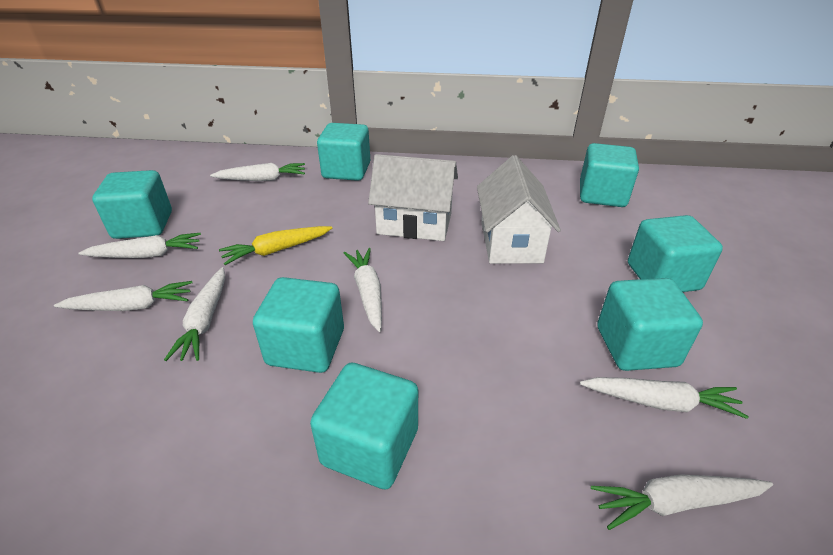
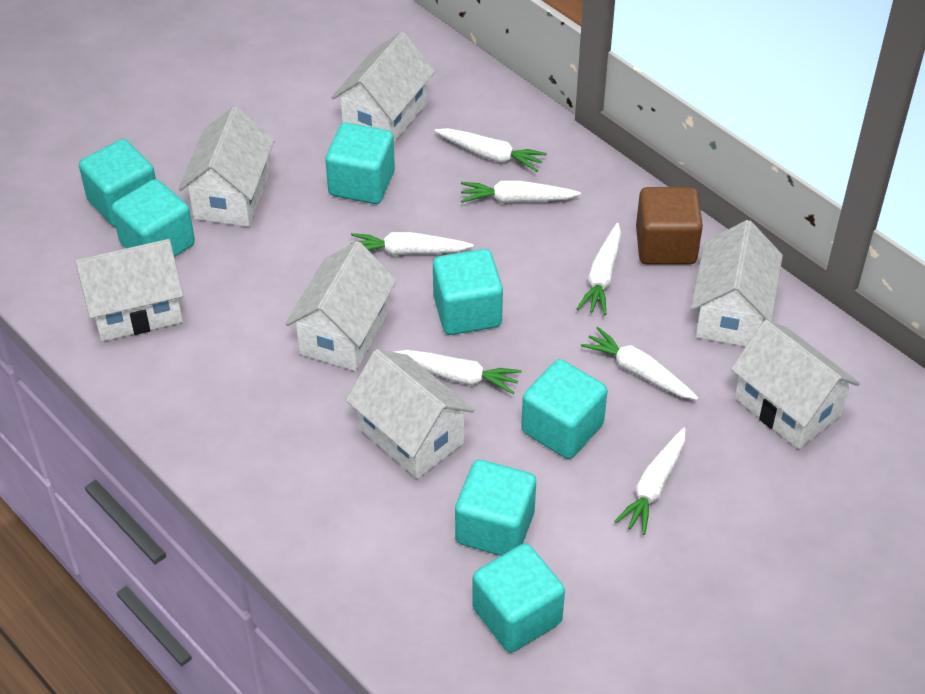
brown cube: none = 0 -> [636,187,703,264] = 1
white house: [368,154,458,241] [477,155,561,264] = 2 -> [75,239,184,342] [179,106,275,227] [285,241,397,371] [331,32,435,142] [346,349,475,479] [691,220,783,347] [731,320,860,449] = 7
yellow carrot: [219,226,332,265] = 1 -> none = 0

